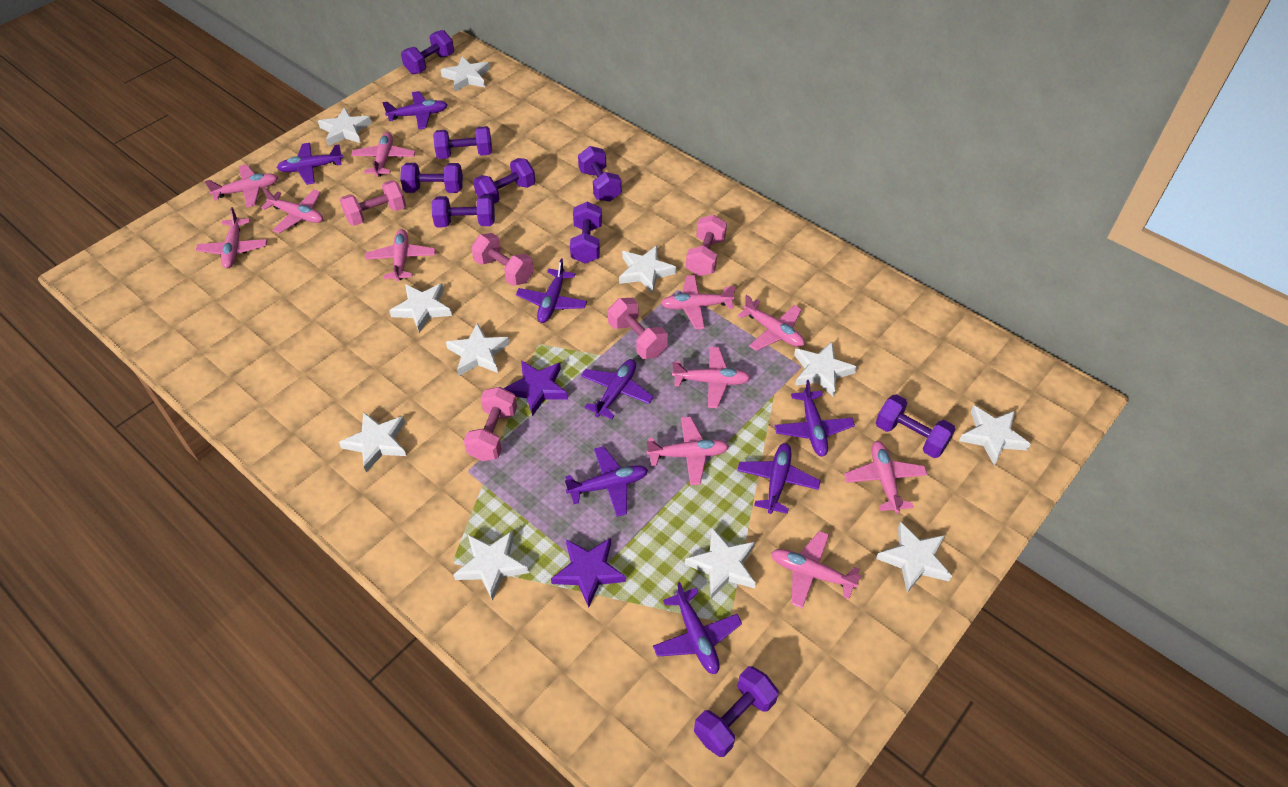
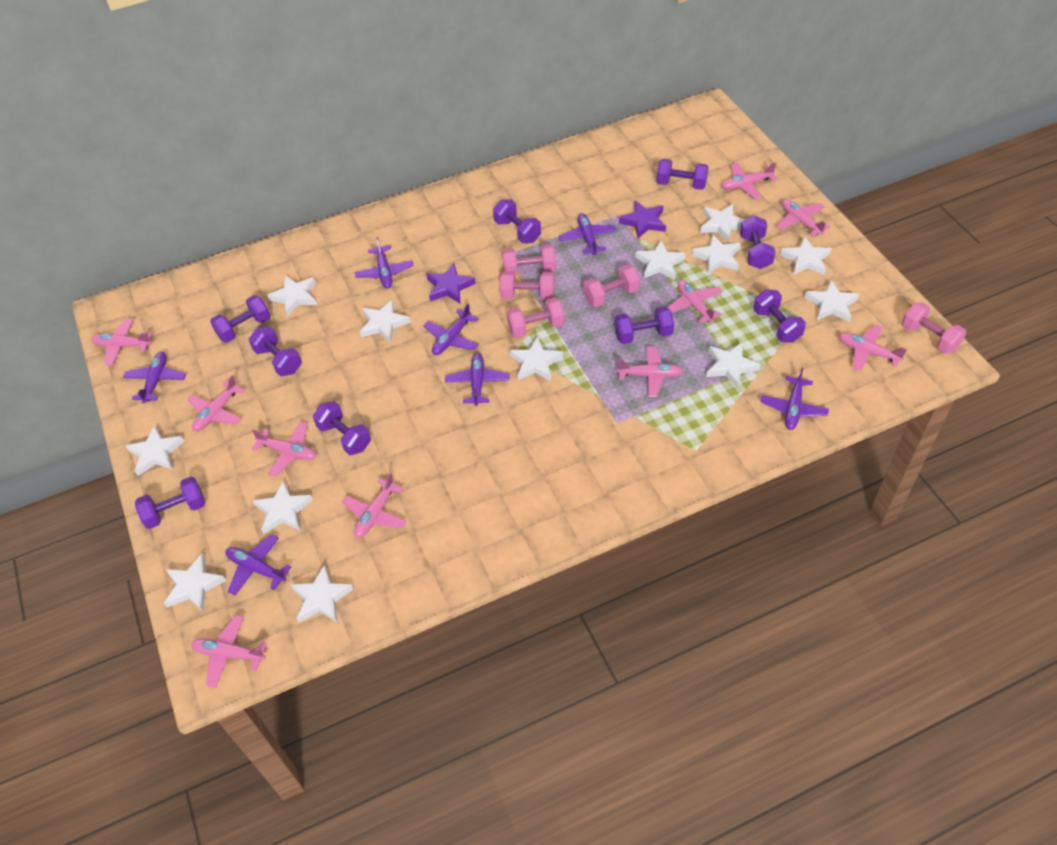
pink plane: [196,207,267,268] [205,164,278,207] [261,188,323,234] [351,132,415,177] [365,229,435,281] [646,417,729,485] [661,275,736,329] [672,347,751,408] [738,295,804,351] [771,531,862,609] [844,441,928,514] = 11 -> [91,318,152,366] [187,375,245,431] [191,615,267,688] [252,422,316,477] [342,473,406,538] [617,346,683,397] [667,280,723,324] [722,162,777,199] [776,199,830,237] [839,325,907,371] = 10
purple plane: [277,143,344,185] [382,91,448,129] [516,259,587,323] [565,446,648,517] [581,359,653,419] [653,582,742,674] [737,443,820,514] [774,380,855,457] = 8 -> [123,352,186,403] [225,534,292,596] [355,237,413,288] [424,303,478,355] [445,353,509,406] [559,213,617,255] [760,368,829,430] = 7
white star: [318,107,372,146] [339,412,406,473] [389,283,452,333] [441,56,490,92] [446,323,510,376] [453,531,529,601] [619,245,677,294] [685,528,756,599] [794,342,857,397] [876,522,952,593] [959,405,1031,465] = 11 -> [126,425,185,476] [164,553,226,611] [253,481,313,534] [267,275,317,316] [291,565,354,622] [360,300,411,343] [510,337,563,381] [635,241,686,280] [692,234,741,274] [700,204,745,242] [706,342,761,389] [780,236,832,275] [805,280,859,322] = 13

